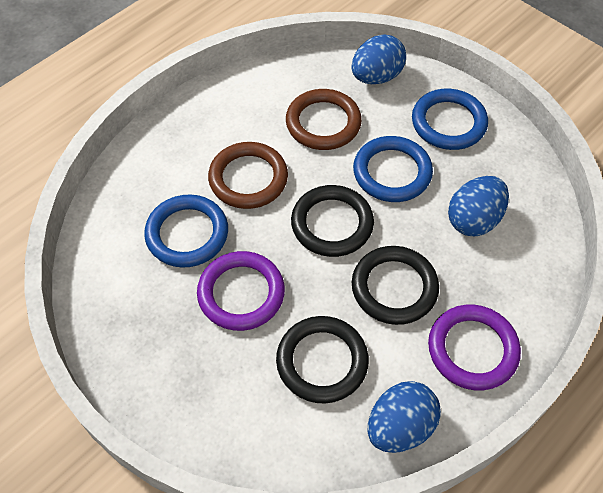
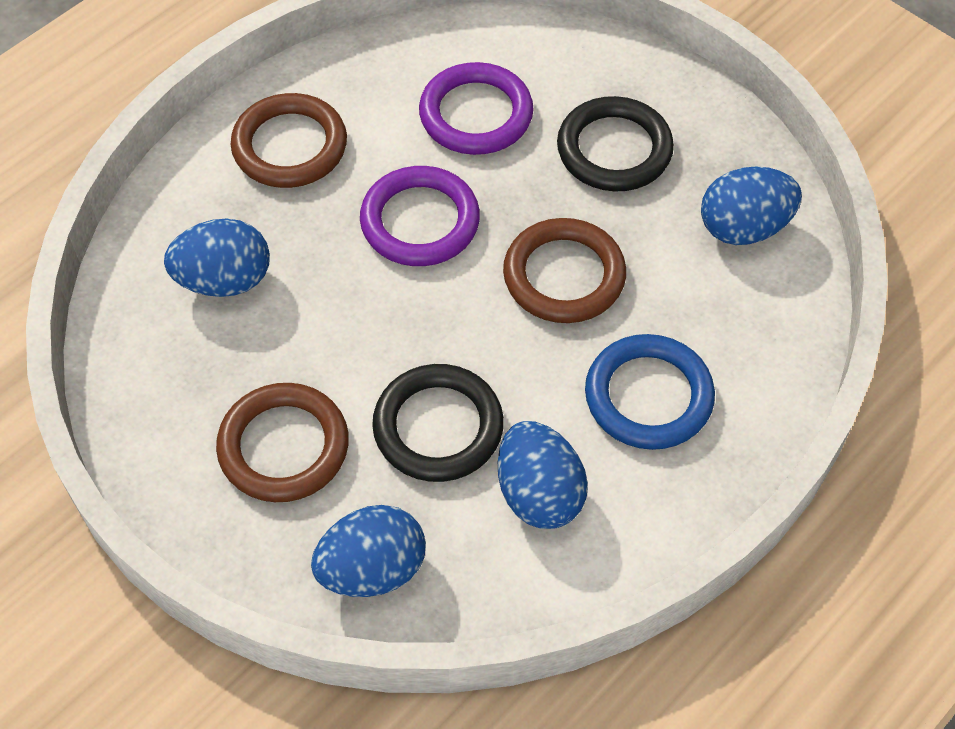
black ring: [276,316,369,404] [291,185,374,257] [352,246,439,325] = 3 -> [372,364,504,482] [557,96,674,191] = 2
blue egg: [352,34,406,84] [368,381,441,453] [448,176,509,236] = 3 -> [164,219,270,297] [311,505,426,597] [498,421,588,529] [701,166,802,245] = 4
blue ring: [144,194,228,268] [353,136,433,202] [412,89,488,150] = 3 -> [585,334,715,450] = 1
brown ring: [208,142,288,209] [286,89,362,150] = 2 -> [216,383,349,502] [231,93,347,188] [503,218,626,323] = 3

